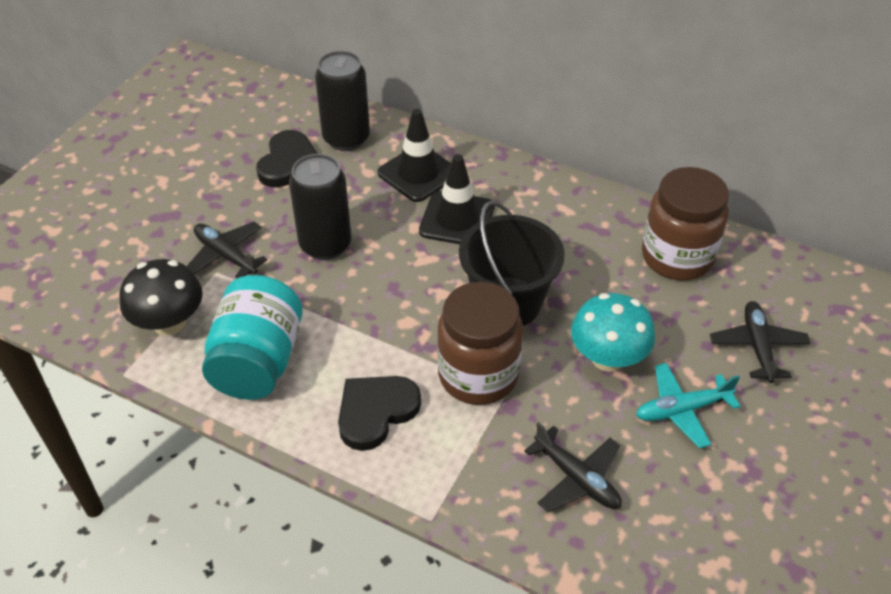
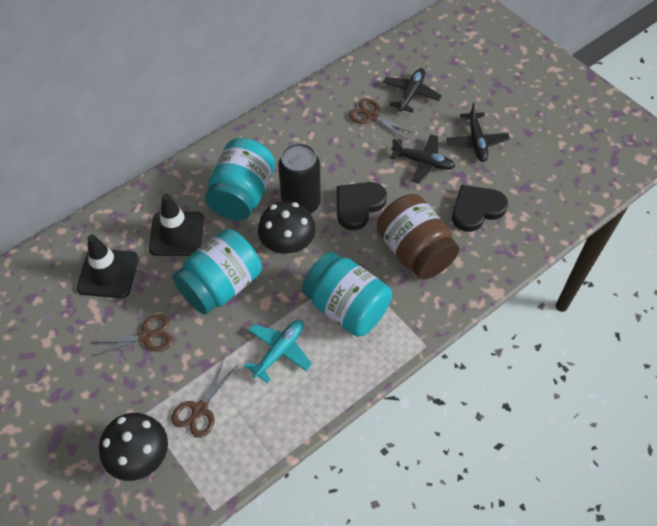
black bucket: [459,200,565,326] = 1 -> none = 0
black can: [289,154,351,260] [315,51,370,151] = 2 -> [278,143,321,214] = 1
black mushroom: [119,259,203,336] = 1 -> [99,413,168,481] [258,201,316,254] = 2
brown jar: [437,282,523,405] [642,167,729,281] = 2 -> [377,194,459,280] = 1
brown scissors: none = 0 -> [90,314,173,357] [171,360,237,438] [349,98,415,140] = 3
turquoise jar: [202,275,303,400] = 1 -> [172,229,262,315] [205,138,275,221] [302,252,392,337] = 3
turquoise mushroom: [571,293,655,372] = 1 -> none = 0

